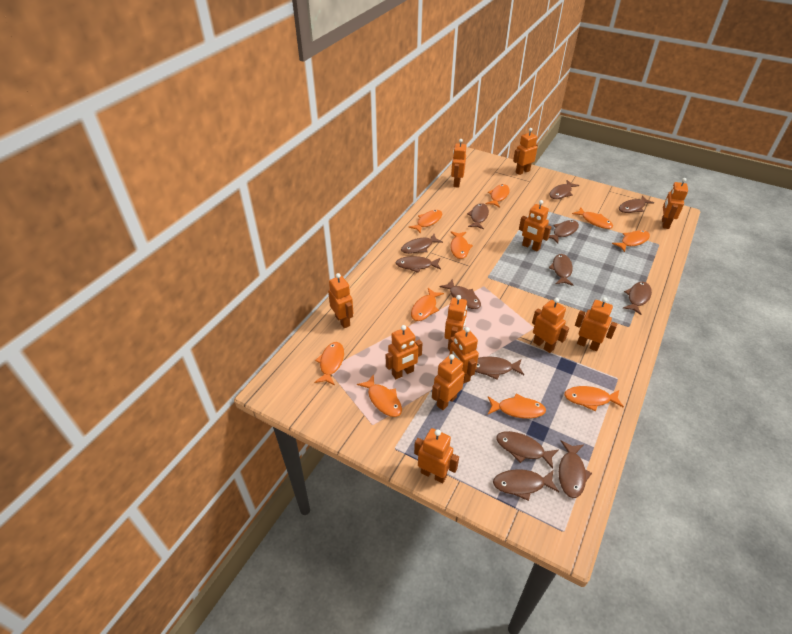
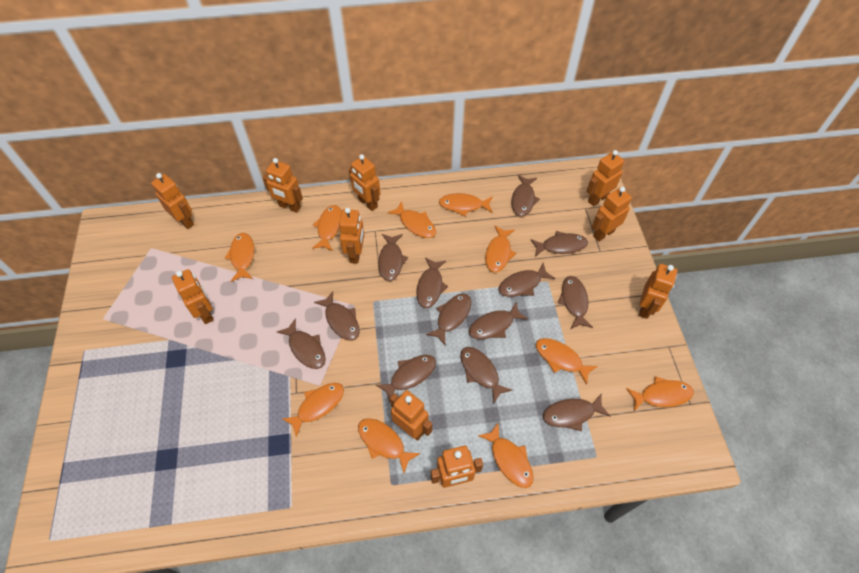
orange robot: [328,273,353,328] [386,325,423,379] [414,428,459,483] [432,354,465,410] [444,295,467,350] [449,327,479,384] [451,139,467,188] [513,128,538,175] [519,200,551,252] [532,298,569,353] [575,297,617,351] [662,178,688,229] = 12 -> [151,173,194,229] [172,269,214,324] [263,158,303,213] [339,208,364,264] [349,154,381,211] [390,390,432,441] [431,446,483,488] [587,150,624,206] [592,187,632,242] [639,264,677,319] = 10

